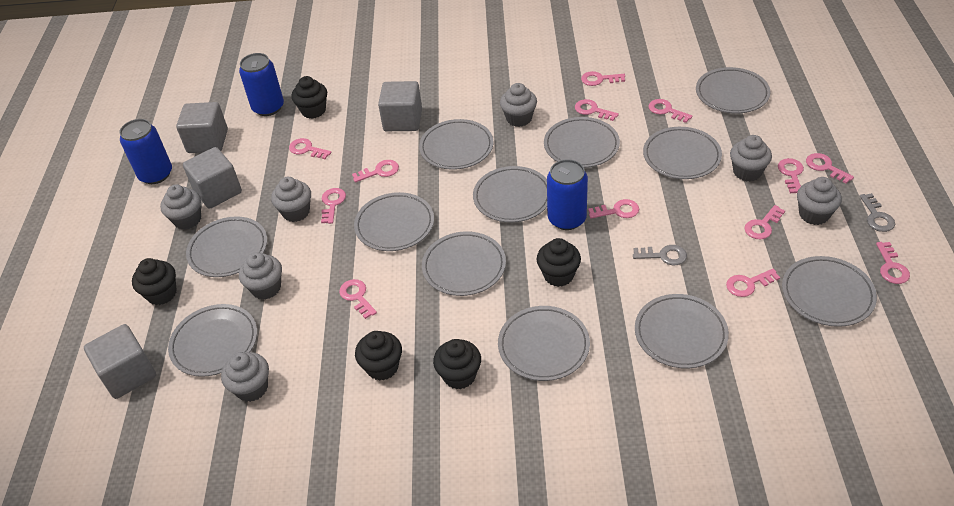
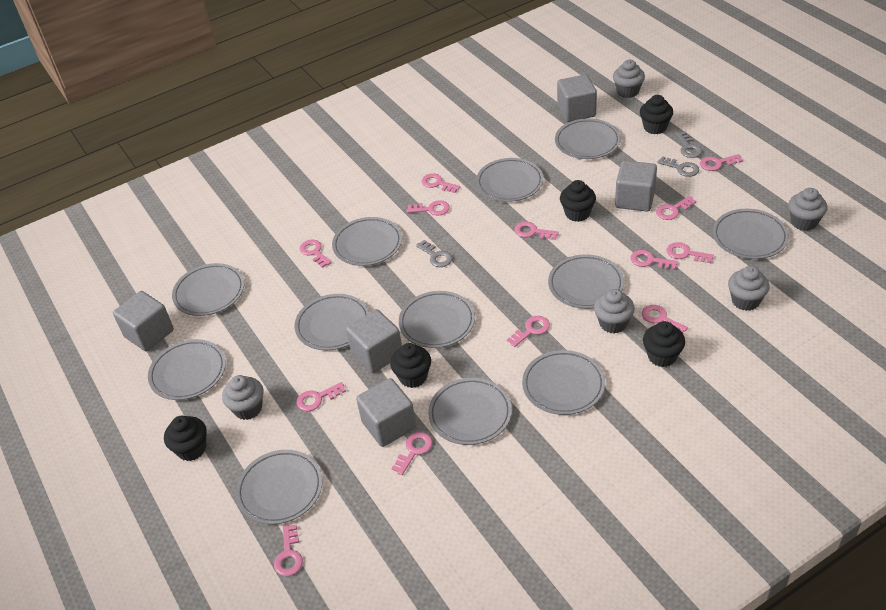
blue can: [119,119,172,184] [239,53,284,116] [547,159,588,230] = 3 -> none = 0
grey cube: [84,324,156,399] [176,102,228,153] [183,147,242,209] [378,81,422,131] = 4 -> [113,291,174,351] [346,309,402,373] [356,378,416,447] [557,74,597,122] [615,161,657,212] = 5
grey cupcake: [160,185,201,230] [221,352,269,402] [239,252,282,300] [271,177,311,222] [500,83,537,127] [730,135,772,182] [797,177,842,225] = 7 -> [222,375,263,420] [594,289,635,334] [613,60,645,98] [728,266,769,311] [788,188,828,231] = 5
grey key: [633,245,687,265] [859,193,895,232] = 2 -> [416,240,453,267] [657,156,699,177] [676,131,702,158] = 3

